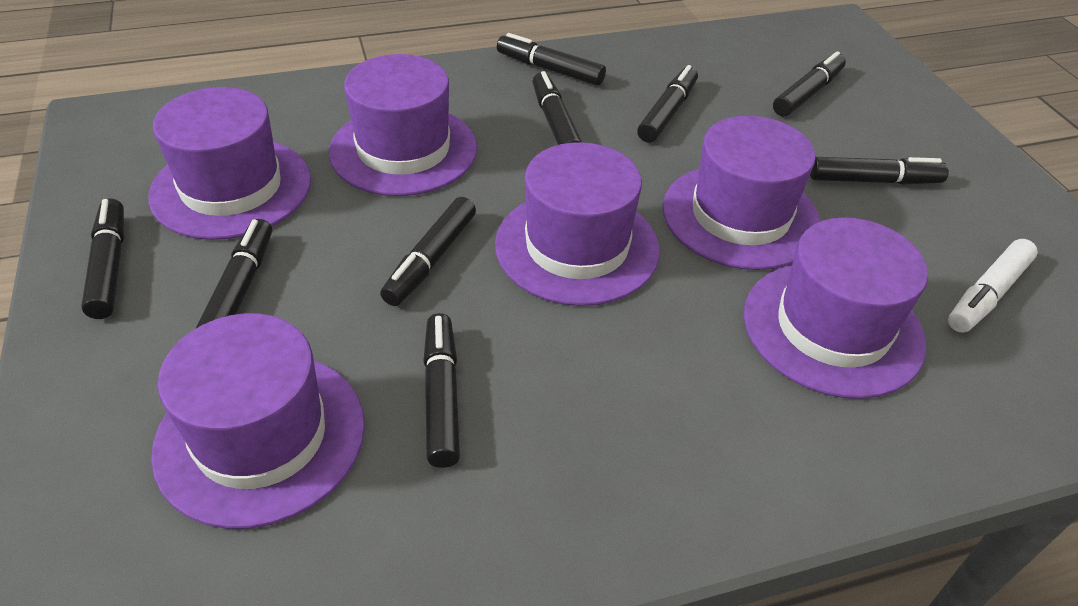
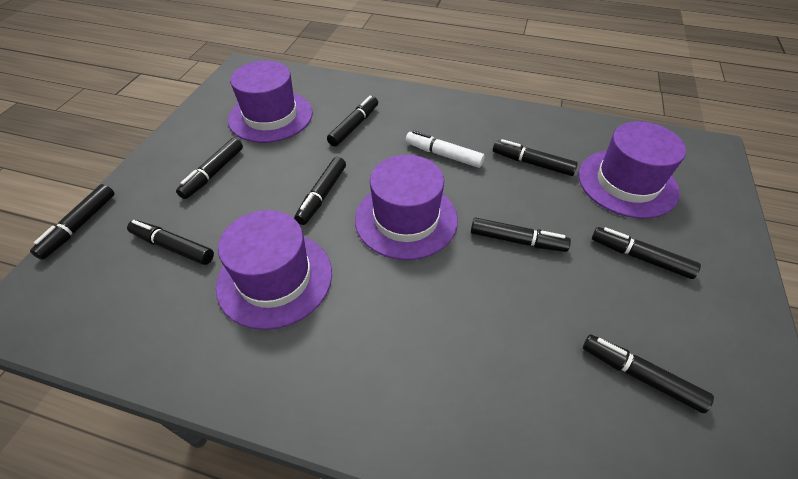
purple hat: [148,87,311,240] [151,313,365,529] [329,54,477,196] [495,142,660,306] [663,116,821,270] [744,217,928,399] = 6 -> [216,210,332,330] [228,61,313,143] [355,155,458,260] [578,122,686,219] = 4

